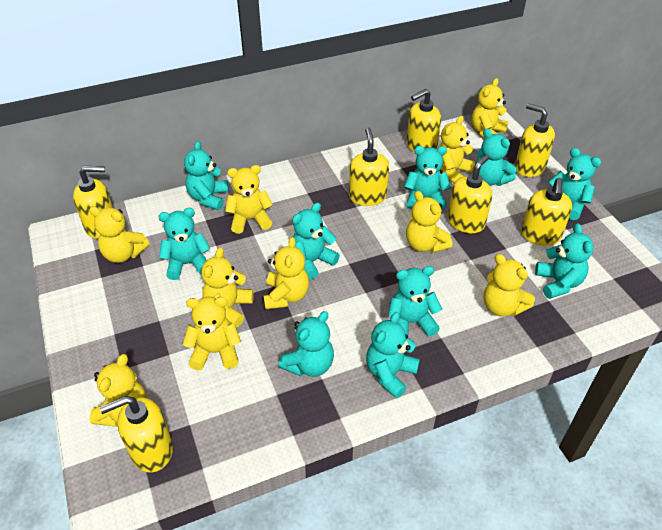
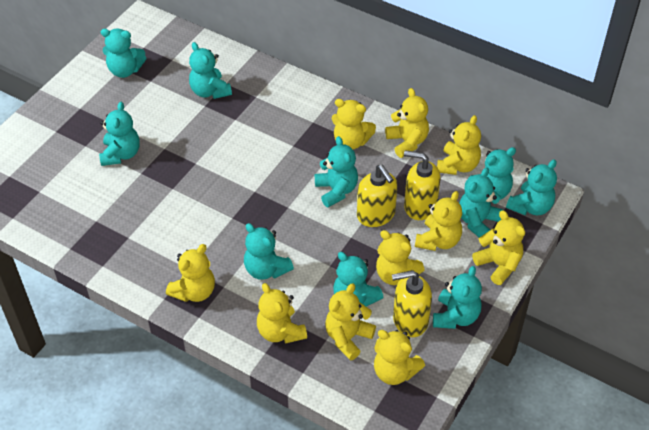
yellow soap dispenser: [73,166,113,239] [100,396,173,472] [349,128,389,206] [406,89,441,153] [447,154,492,233] [515,103,555,177] [521,178,572,246] = 7 -> [357,165,398,227] [392,270,432,337] [404,150,441,220] = 3

